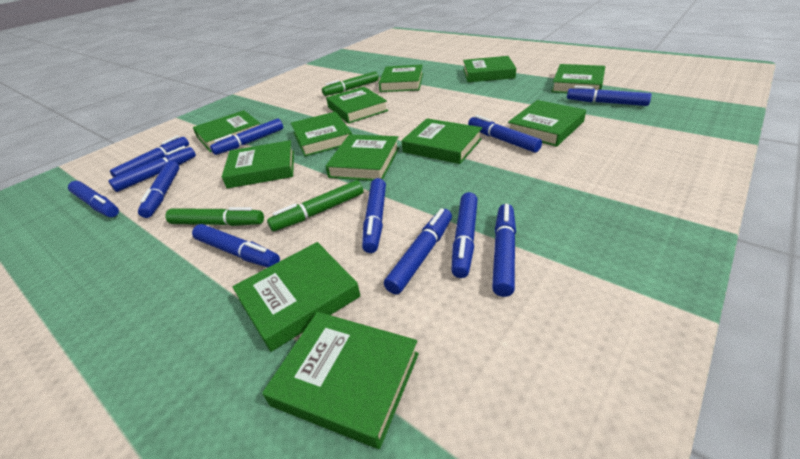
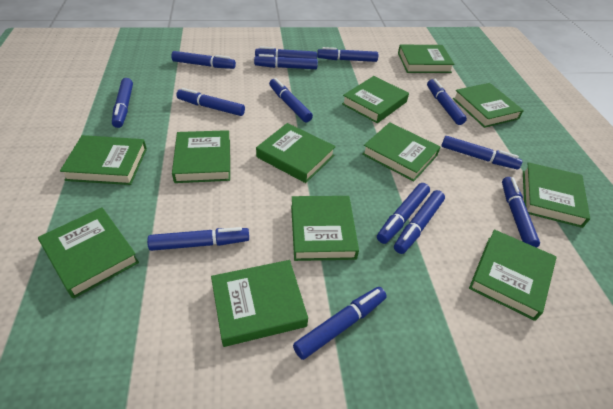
blue marker: [68,181,119,217] [108,146,196,192] [110,135,189,178] [138,161,179,218] [192,224,280,268] [210,119,283,155] [362,178,386,253] [384,208,452,294] [452,192,478,278] [468,115,542,153] [492,204,516,297] [567,86,652,106] = 12 -> [112,78,133,128] [147,227,249,251] [171,51,236,69] [176,88,245,116] [254,54,318,69] [255,46,317,59] [269,78,313,122] [293,287,387,360] [317,47,378,62] [377,183,430,244] [394,190,445,254] [427,79,467,125] [441,136,522,170] [502,177,540,248] = 14
green marker: [165,207,264,226] [267,180,364,231] [322,71,379,96] = 3 -> none = 0

